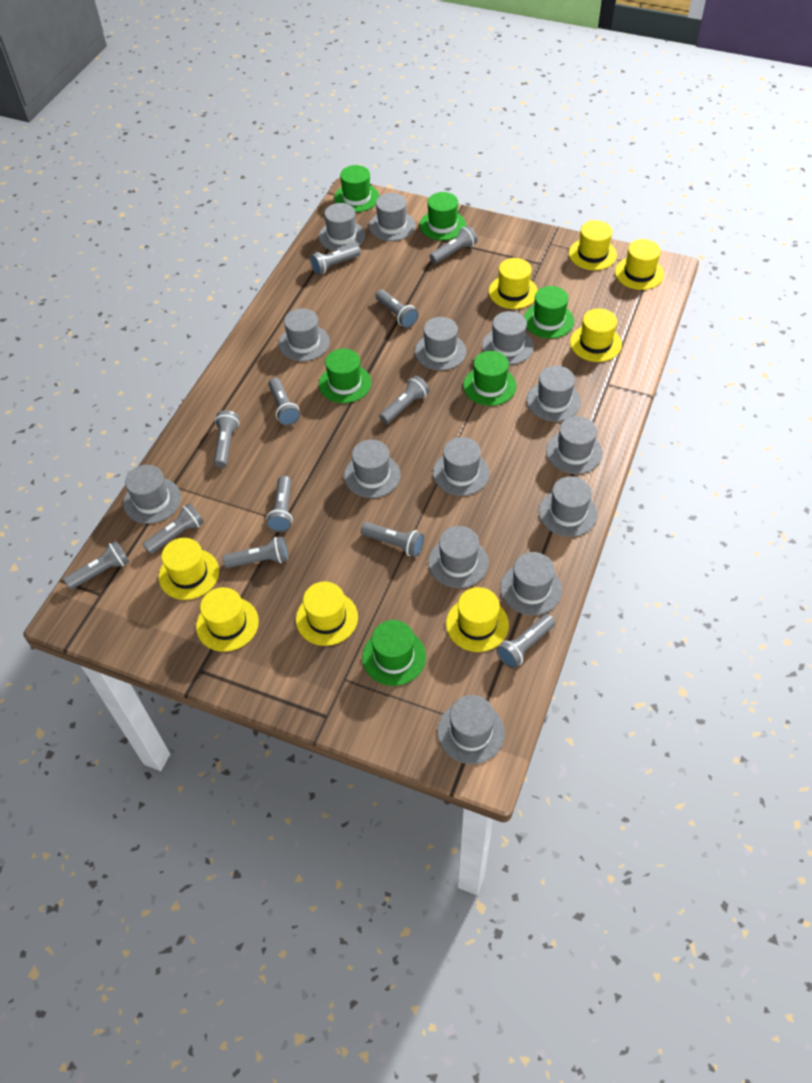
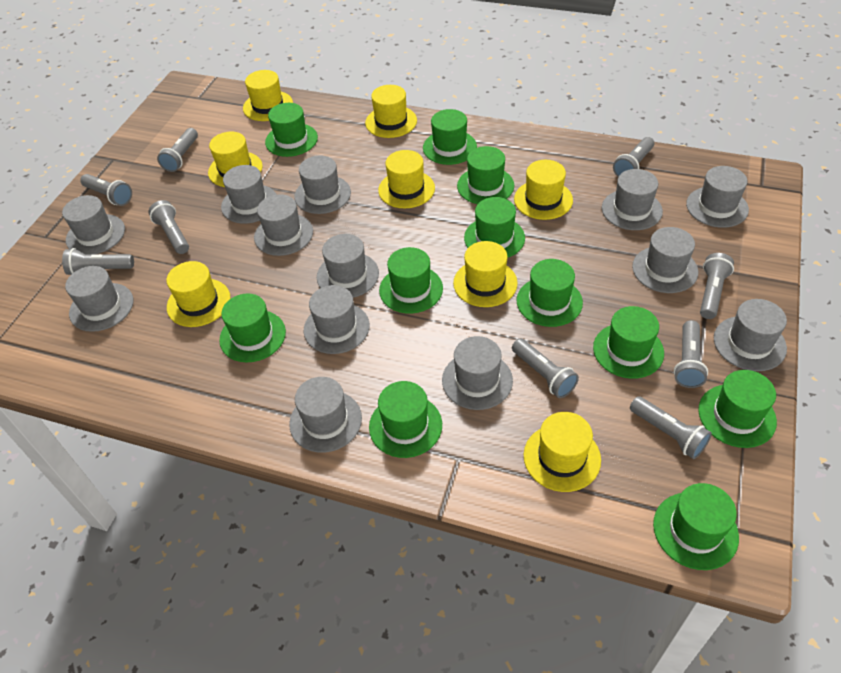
green hat: [319,348,371,403] [334,165,379,212] [362,620,426,686] [420,192,466,240] [463,351,516,406] [524,286,574,339] = 6 -> [219,293,286,362] [265,103,318,157] [369,381,442,458] [379,247,443,314] [423,109,477,165] [457,146,514,204] [464,197,525,258] [517,259,583,327] [593,306,664,379] [653,483,739,570] [698,370,777,448] = 11
grey flashlight: [64,541,130,590] [143,503,204,554] [214,410,239,468] [223,536,288,568] [266,476,293,532] [268,378,300,426] [310,245,361,275] [361,522,424,557] [375,289,419,328] [379,376,430,424] [430,226,477,264] [497,614,555,668] = 12 -> [62,248,134,275] [80,174,132,206] [148,200,189,254] [157,128,198,172] [512,338,579,398] [613,137,654,177] [630,396,712,459] [674,320,708,388] [700,253,734,319] = 9
grey hat: [123,465,181,524] [279,308,330,361] [319,203,365,251] [344,440,401,498] [369,193,415,241] [415,317,466,370] [428,526,489,588] [433,437,490,496] [437,695,505,764] [482,311,534,365] [500,552,562,616] [527,366,581,422] [539,476,598,537] [546,416,603,474] = 14 -> [62,195,125,255] [65,266,133,332] [221,165,277,224] [254,194,313,256] [289,377,362,453] [294,156,351,214] [304,285,370,354] [317,234,379,298] [442,336,513,410] [602,169,663,230] [632,227,698,293] [686,166,749,228] [714,299,787,371] = 13

